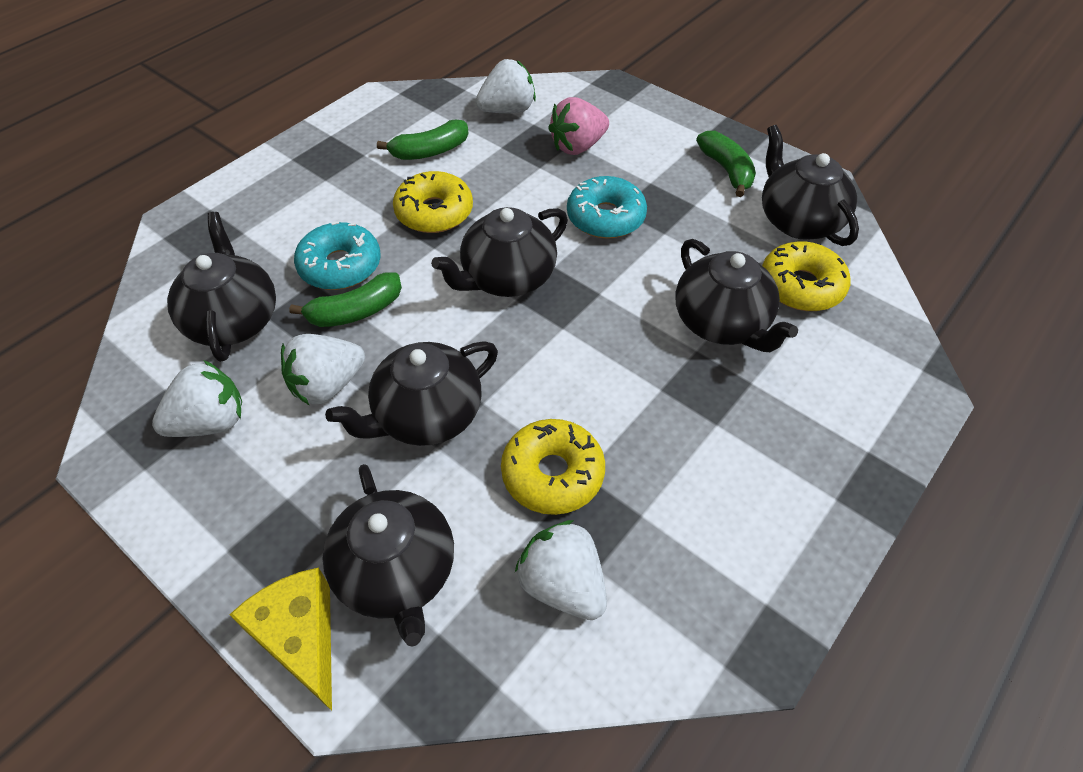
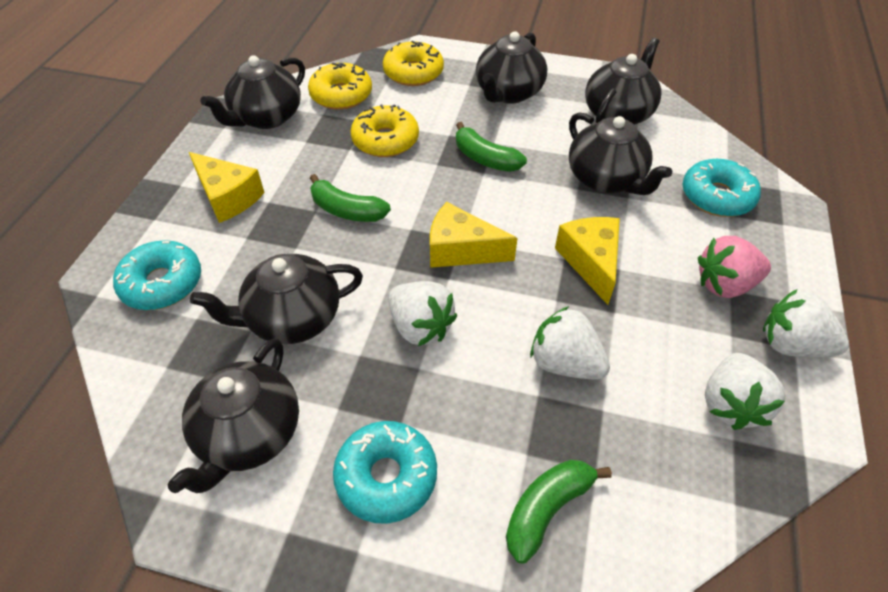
turquoise donut: [294,221,381,290] [567,176,647,239] = 2 -> [113,240,201,310] [333,421,437,524] [683,159,761,217] = 3
yellow cheese: [229,568,332,711] = 1 -> [189,152,265,223] [430,202,518,268] [555,217,620,305] = 3

